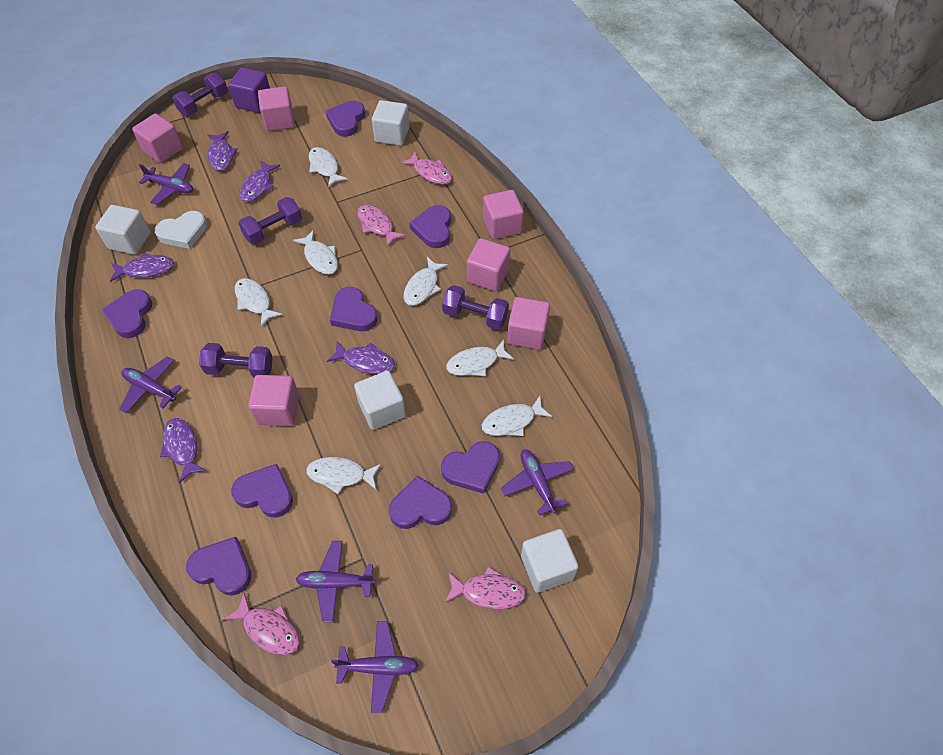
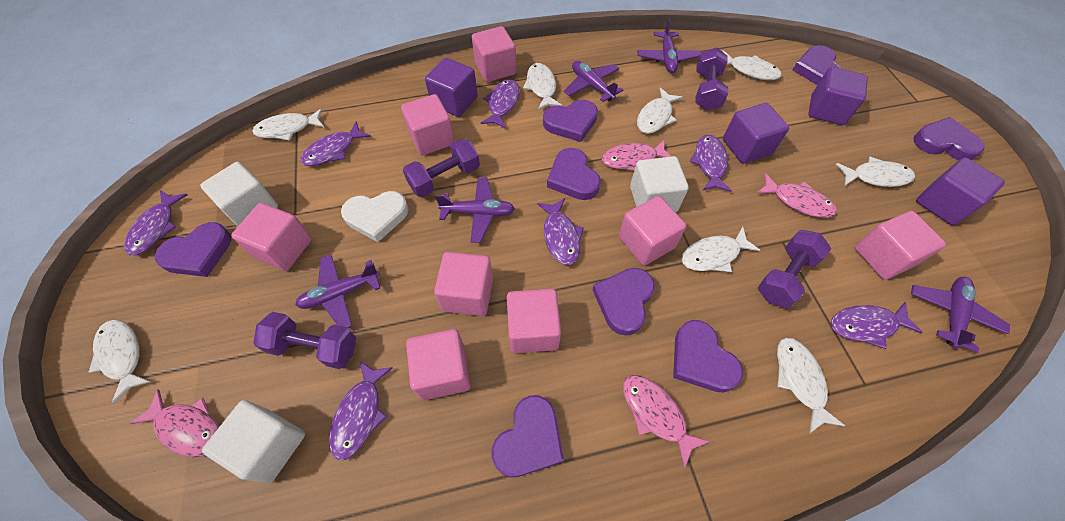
pink cube: [132,113,183,163] [248,375,299,426] [258,86,295,131] [467,238,510,291] [483,190,524,239] [507,297,550,349] = 6 -> [231,203,312,271] [401,94,455,155] [406,329,470,400] [434,252,493,316] [472,26,516,82] [507,289,561,353] [619,196,686,266] [854,211,946,280] = 8
purple cube: [228,68,270,113] = 1 -> [425,58,478,117] [723,103,789,164] [808,67,868,125] [916,158,1005,225] = 4
purple fish: [110,253,174,282] [160,418,207,483] [207,131,238,171] [240,160,280,202] [327,342,395,374] = 5 -> [124,191,188,256] [300,121,371,166] [329,360,393,460] [481,79,520,129] [537,198,584,265] [689,134,732,192] [831,302,923,349] = 7
white cube: [95,205,150,255] [354,371,406,430] [372,100,409,146] [521,529,578,593] = 4 -> [200,162,278,226] [202,400,305,483] [630,156,689,212] = 3
white fish: [235,278,283,327] [293,230,338,275] [306,457,381,494] [309,147,348,188] [404,257,448,306] [446,339,514,376] [481,396,552,436] = 7 -> [88,320,150,404] [252,108,325,141] [523,63,562,110] [637,88,683,134] [681,227,761,272] [722,50,782,80] [777,337,845,433] [836,157,915,187] = 8

